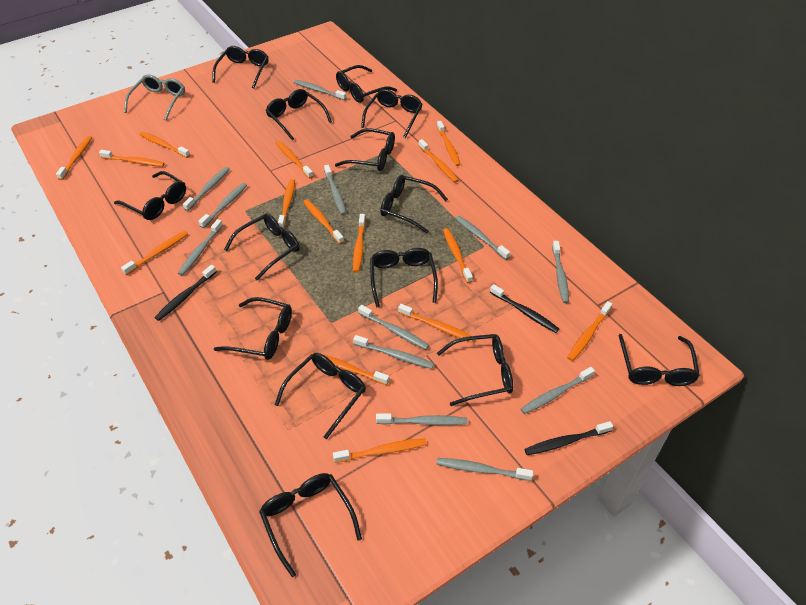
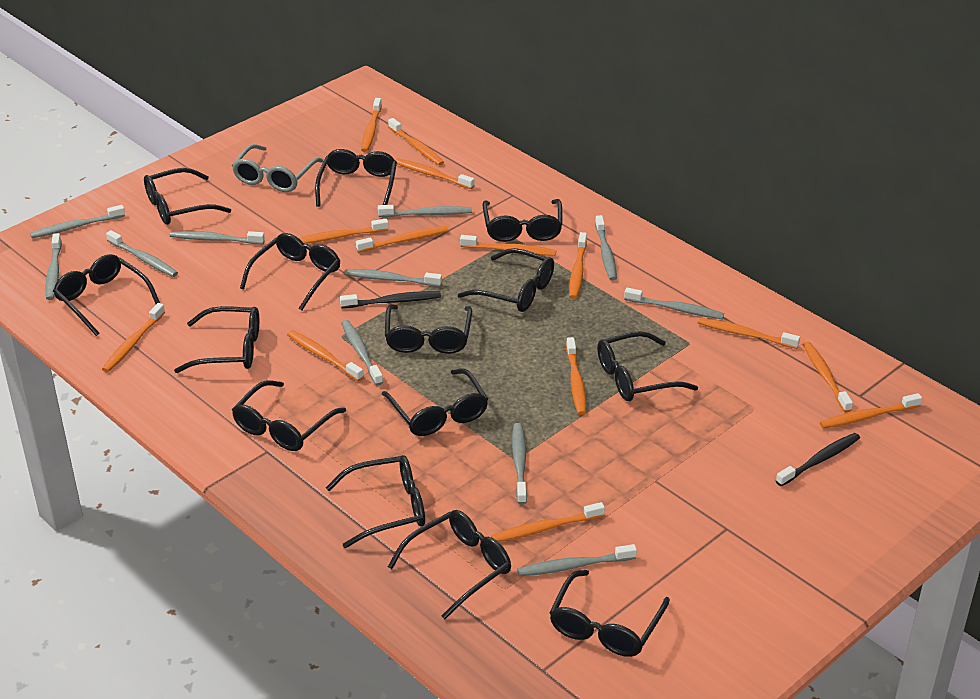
black toothbrush: [155,265,216,321] [490,284,559,333] [524,421,613,455] = 3 -> [340,291,441,308] [776,433,860,486] = 2
grey toothbrush: [178,219,223,276] [183,167,230,211] [198,183,247,228] [294,80,347,100] [324,165,346,215] [353,335,434,369] [358,305,429,350] [376,413,468,425] [436,458,533,481] [455,216,510,260] [521,367,595,414] [552,241,569,303] = 12 -> [30,205,125,238] [45,233,62,300] [106,230,178,277] [170,231,265,244] [341,320,383,385] [344,269,442,287] [378,205,472,217] [512,423,527,504] [517,544,637,576] [595,215,617,280] [624,288,724,319] = 11
orange toothbrush: [56,136,92,180] [99,150,165,167] [121,231,188,275] [139,132,190,158] [276,141,313,179] [278,179,295,229] [303,199,344,244] [309,352,389,385] [333,438,427,463] [353,214,366,273] [398,304,473,342] [418,139,459,183] [437,121,461,166] [443,228,473,283] [567,301,612,361] = 15 -> [102,303,165,372] [287,330,364,381] [299,219,389,244] [356,226,449,253] [361,98,382,152] [388,118,444,165] [395,158,474,189] [460,235,556,256] [491,502,605,542] [566,337,586,415] [569,232,587,299] [698,318,800,349] [803,342,853,413] [820,393,922,429] = 14

